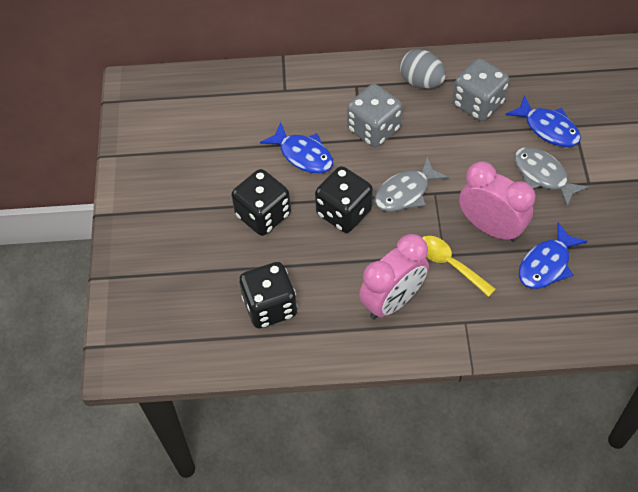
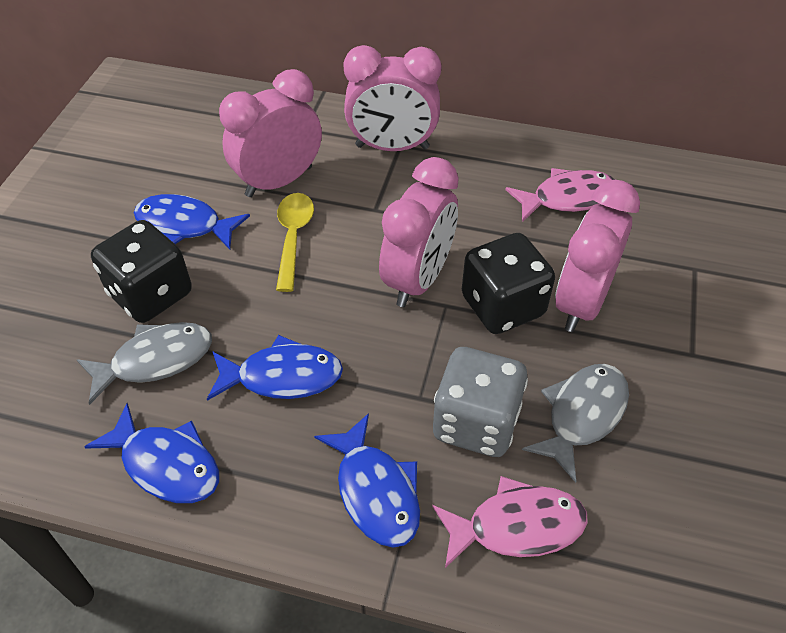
black dice: [231,169,291,236] [239,262,297,329] [315,166,373,233] = 3 -> [91,220,192,323] [462,233,555,334] = 2
blue fish: [260,122,333,174] [505,95,581,147] [519,222,587,289] = 3 -> [84,403,219,503] [134,194,250,250] [207,335,343,401] [314,413,420,548] = 4
grey dice: [347,84,402,148] [452,58,509,121] = 2 -> [433,347,528,457] = 1
grey egg: [400,49,446,89] = 1 -> none = 0
pink clock: [359,234,429,320] [459,161,535,242] = 2 -> [219,69,322,197] [344,45,441,151] [379,157,459,307] [555,180,640,332] = 4
pink fish: none = 0 -> [432,476,588,568] [505,168,615,222] = 2

